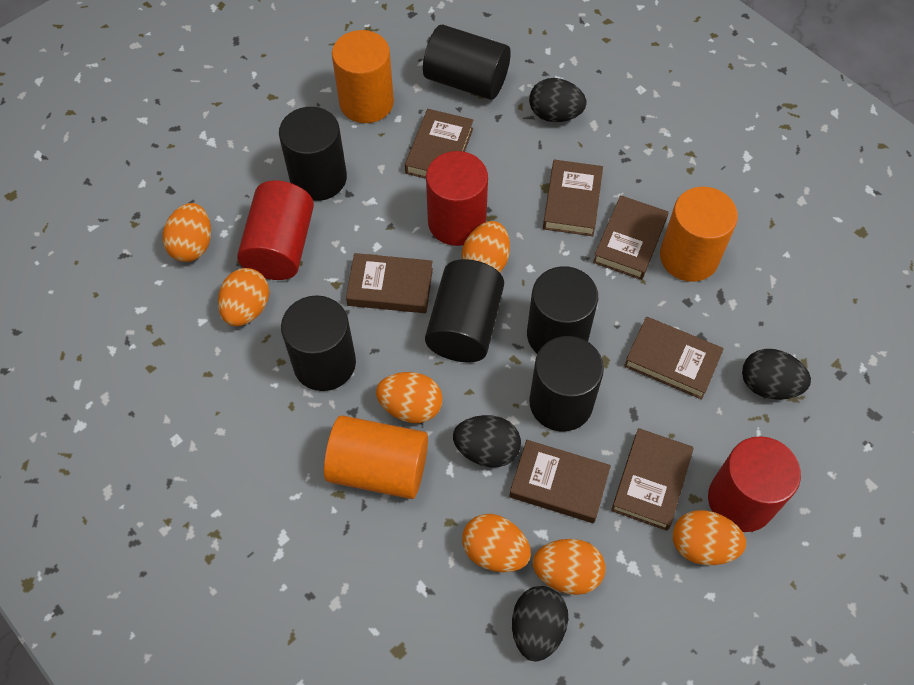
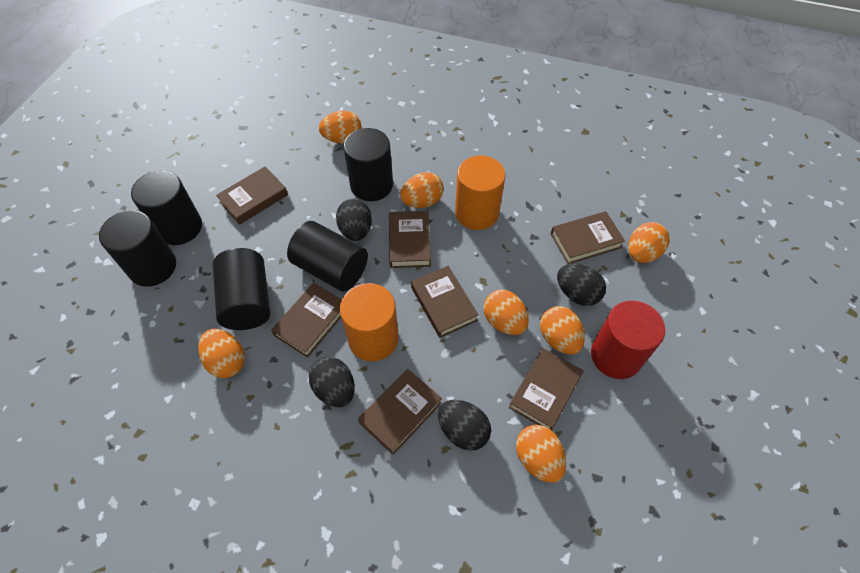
black cylinder: [279,107,347,201] [281,295,356,391] [423,24,511,100] [425,259,504,362] [527,266,598,354] [529,336,604,432] = 6 -> [99,210,176,287] [131,170,202,245] [213,248,270,330] [287,221,368,292] [343,128,393,201] = 5
orange cylinder: [324,415,428,499] [332,30,394,123] [660,187,738,282] = 3 -> [340,283,399,361] [455,155,506,230] = 2
red cylinder: [237,180,314,280] [426,151,488,246] [708,436,801,532] = 3 -> [591,301,665,379] = 1

